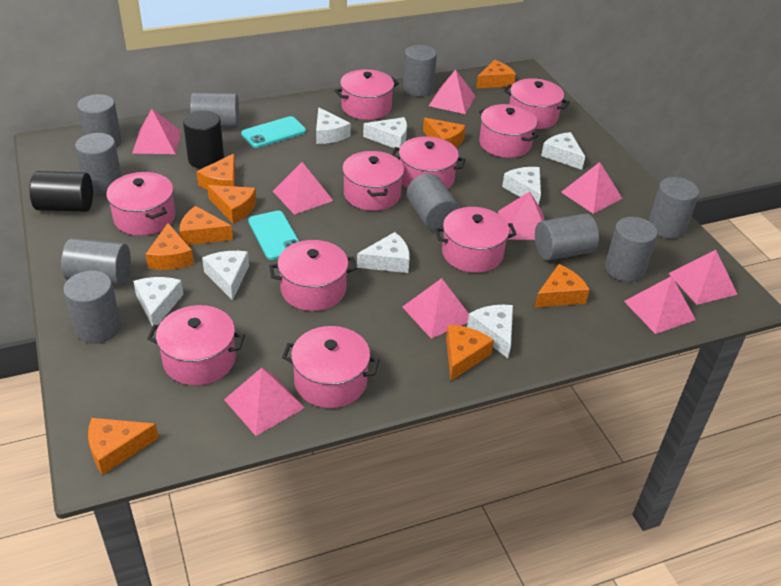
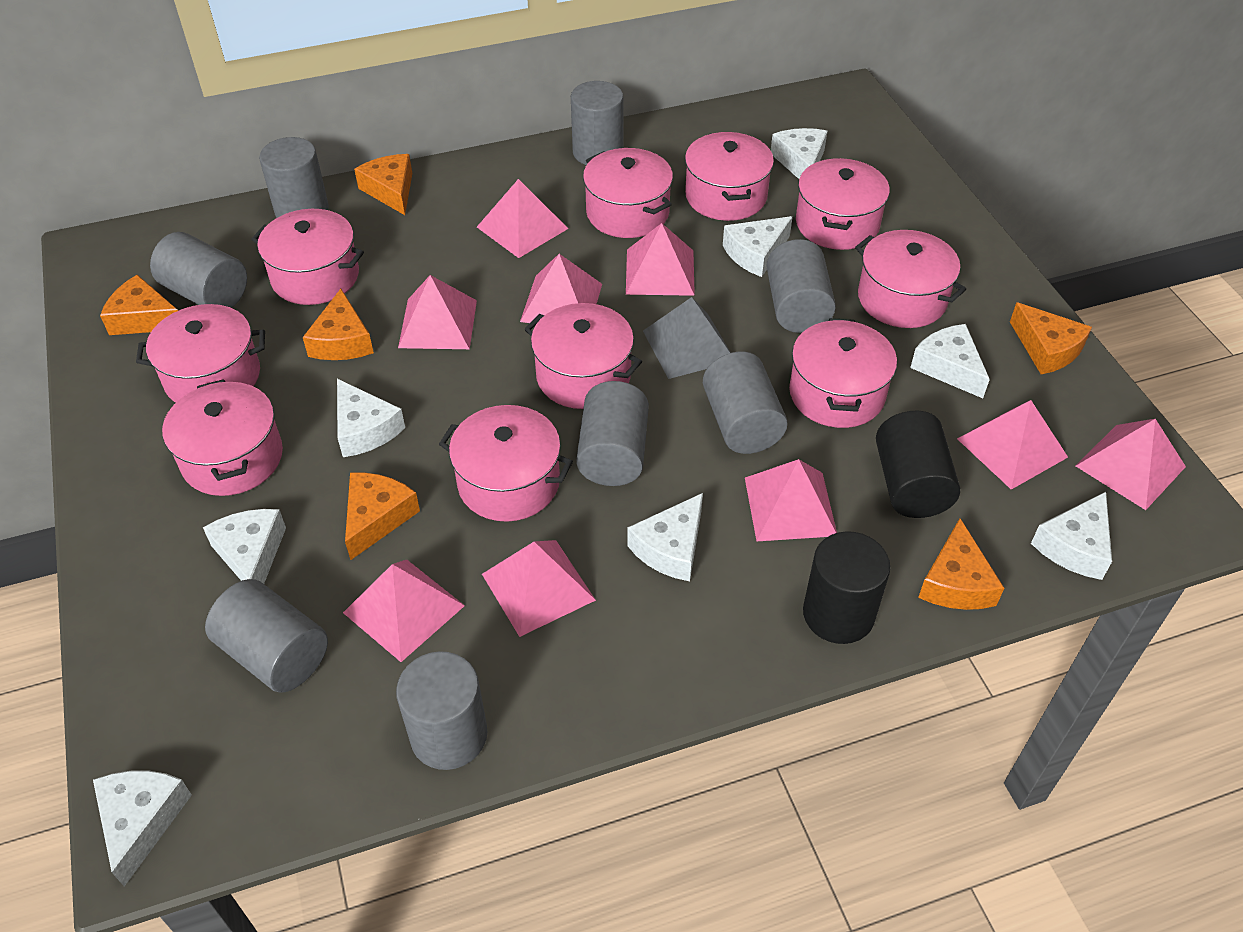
grey cylinder: [61,238,131,286] [63,271,121,344] [75,133,122,194] [77,94,122,148] [190,93,239,128] [403,45,437,97] [407,173,460,232] [535,213,599,261] [605,217,658,282] [648,177,699,239] = 10 -> [150,232,247,308] [205,579,328,693] [259,137,329,218] [396,651,487,770] [571,81,624,165] [576,381,649,486] [703,352,788,454] [766,239,836,333] = 8
grey pyramid: none = 0 -> [643,297,731,379] = 1
orange cheese: [88,418,159,475] [146,223,194,270] [179,206,233,245] [196,154,235,190] [207,185,257,223] [423,118,466,147] [446,325,494,381] [476,60,516,88] [535,264,590,308] = 9 -> [100,275,178,335] [303,289,374,360] [345,473,420,560] [354,154,412,215] [918,518,1004,610] [1010,302,1092,374] = 6
turquoise phone: [241,116,306,148] [248,211,300,260] = 2 -> none = 0

